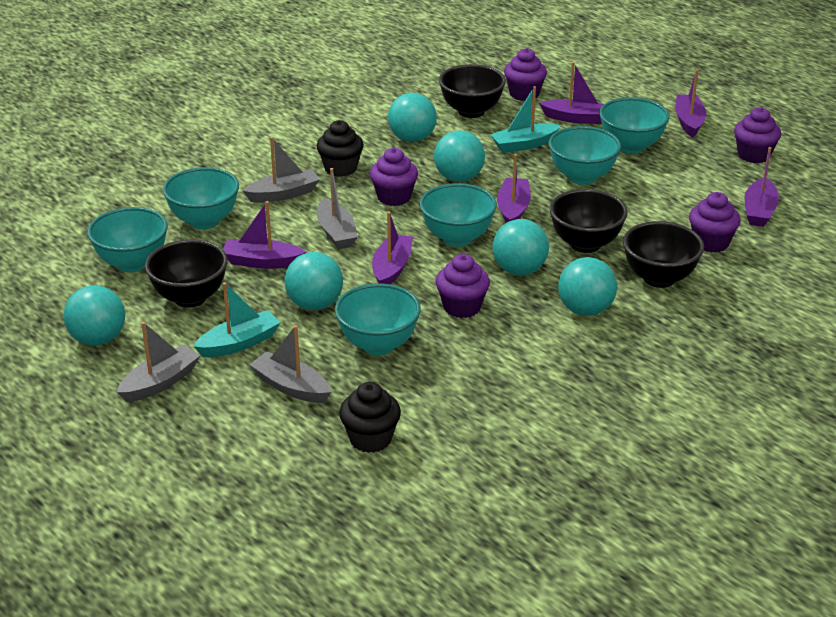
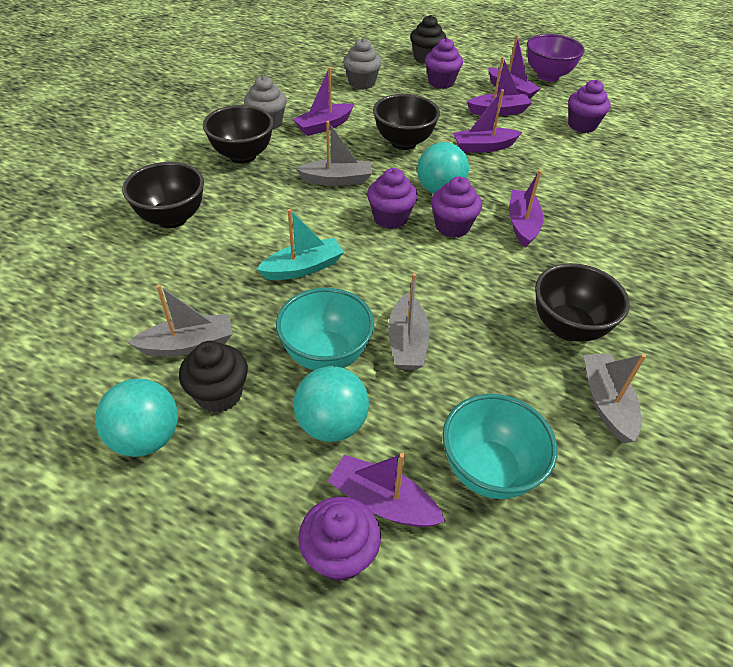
grey cupcake: none = 0 -> [244,76,287,130] [343,38,382,89] = 2
purple bowl: none = 0 -> [527,34,585,82] = 1
turquoise ball: [64,285,125,345] [285,252,343,310] [388,93,437,142] [434,130,485,182] [492,219,549,275] [558,257,617,316] = 6 -> [95,379,178,457] [293,366,369,442] [417,142,469,194] = 3
turquoise boat: [193,282,281,357] [490,86,561,153] = 2 -> [256,209,344,280] = 1
turquoise bowl: [87,207,168,272] [163,167,239,229] [335,283,421,355] [420,183,497,247] [549,126,621,185] [599,97,670,154] = 6 -> [276,288,374,370] [443,394,557,499] = 2

